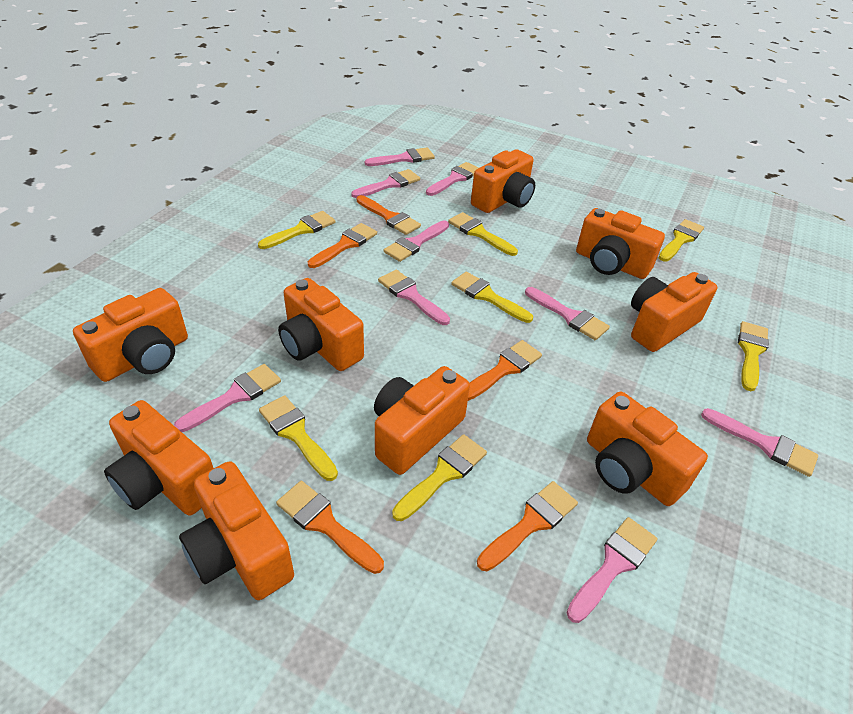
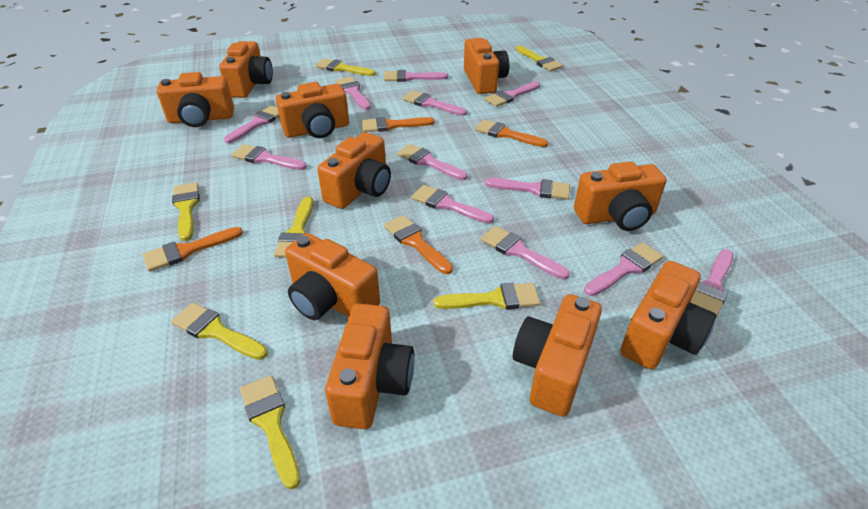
orange brush: [276,481,384,574] [308,223,377,268] [357,195,421,235] [468,340,542,401] [477,481,578,571] = 5 -> [143,227,243,272] [361,117,435,132] [384,215,453,274] [475,119,548,147] = 4
orange camera: [73,288,188,382] [104,400,214,516] [179,461,294,600] [278,278,364,371] [374,366,470,475] [471,149,535,213] [576,208,665,279] [587,392,708,506] [631,272,717,352] = 9 -> [157,72,234,127] [219,41,273,98] [276,82,349,138] [285,233,380,320] [317,132,391,209] [325,303,414,429] [464,38,509,94] [513,294,602,417] [574,161,667,231] [620,261,716,369] = 10
pink brush: [174,364,281,432] [351,169,420,198] [365,147,435,166] [378,269,450,325] [383,220,449,262] [426,162,479,196] [525,287,610,340] [566,517,658,623] [701,408,818,477] = 9 -> [224,106,279,143] [232,144,307,170] [336,77,371,110] [384,70,448,82] [397,144,468,180] [402,90,467,116] [411,185,494,224] [480,226,570,279] [484,81,540,107] [485,178,570,200] [584,242,663,296] [690,249,733,317] = 12

